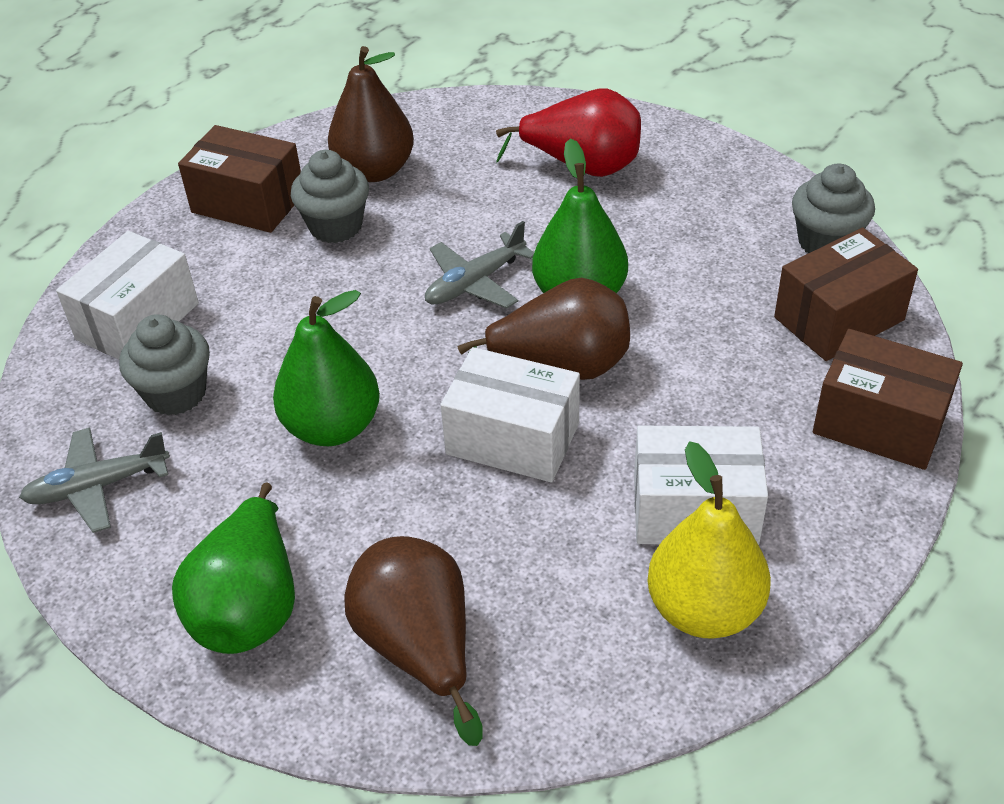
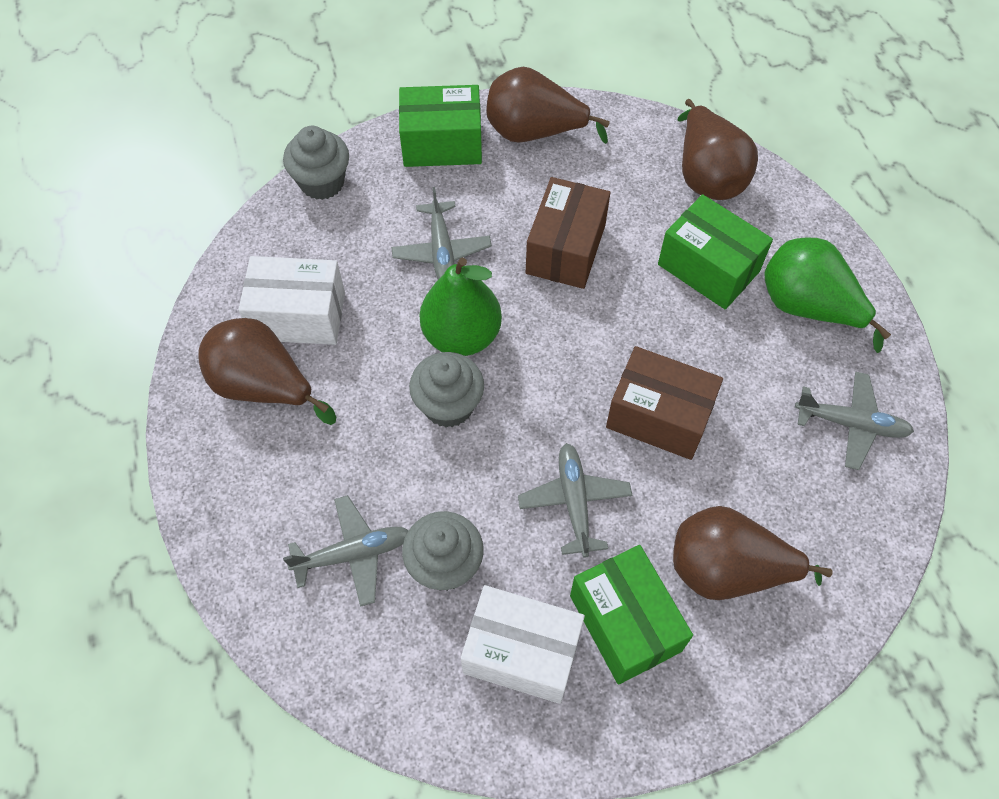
brown box: [178,125,301,233] [774,227,918,361] [813,329,963,470] = 3 -> [526,177,610,289] [606,346,723,460] = 2
brown pear: [328,46,414,182] [344,536,483,746] [458,278,630,380] = 3 -> [198,318,336,425] [486,67,610,144] [673,506,833,600] [678,99,758,200] = 4
green box: none = 0 -> [399,85,482,167] [570,545,693,685] [658,194,773,310] = 3
green pear: [172,483,295,654] [273,290,380,446] [532,138,628,293] = 3 -> [420,258,502,356] [764,237,891,353] = 2
grey plane: [19,427,170,533] [425,221,534,308] = 2 -> [283,495,408,607] [391,187,492,279] [518,443,632,558] [795,372,914,470] = 4
red pear: [496,89,641,177] = 1 -> none = 0
white box: [56,231,199,359] [440,347,580,482] [634,425,768,545] = 3 -> [238,256,345,345] [461,585,585,704] = 2
yellow pear: [647,441,771,639] = 1 -> none = 0

